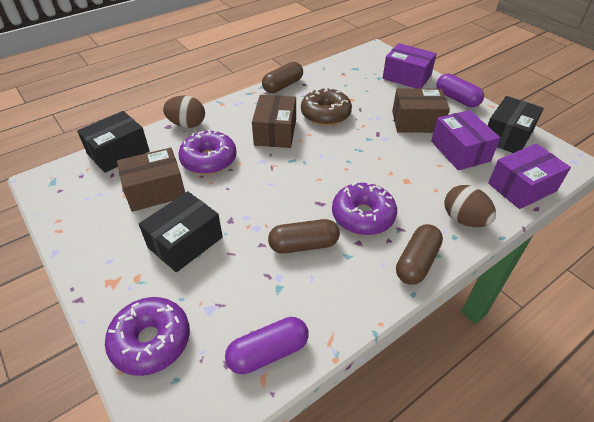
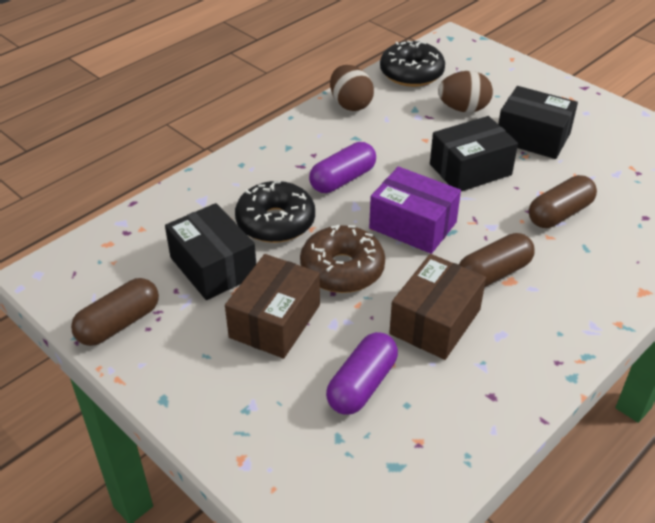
black donut: none = 0 -> [235,181,315,243] [380,41,445,87] = 2
brown box: [117,148,185,212] [252,95,296,148] [392,88,450,133] = 3 -> [225,254,320,359] [389,254,486,360] = 2
purple box: [383,43,437,89] [431,110,500,170] [488,143,571,209] = 3 -> [369,167,461,254] = 1
purple donut: [105,297,190,376] [178,130,237,174] [332,182,397,235] = 3 -> none = 0

